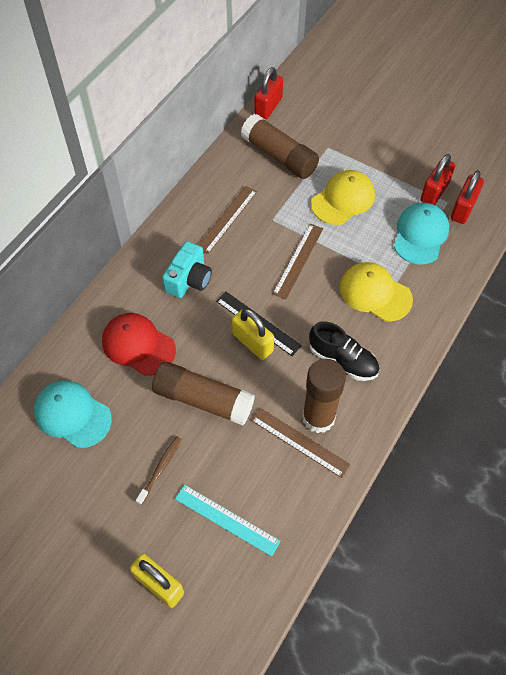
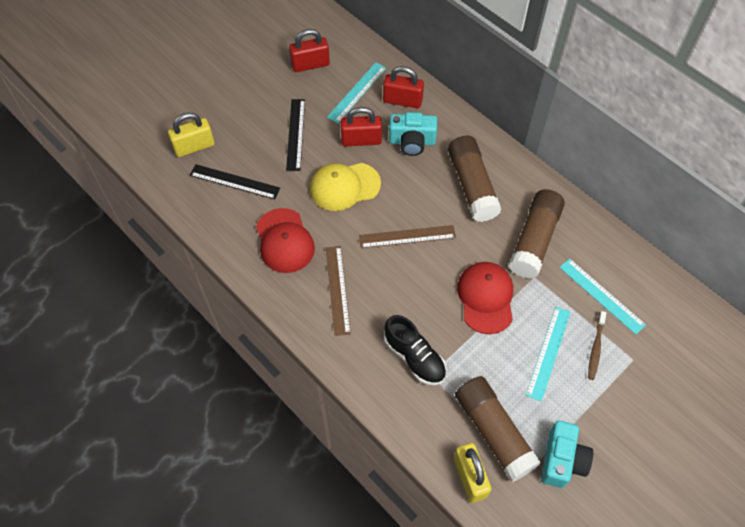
black ruler: [216,291,302,356] = 1 -> [190,164,280,199] [286,99,305,171] = 2
brown ruler: [198,186,257,254] [251,408,351,478] [273,224,323,299] = 3 -> [326,246,351,336] [359,225,456,248] = 2
red cap: [102,313,176,376] = 1 -> [256,208,315,273] [457,262,513,334] = 2
turquoise camera: [162,241,212,298] = 1 -> [389,112,437,156] [541,421,593,488] = 2
turquoise cap: [34,381,112,448] [394,203,449,265] = 2 -> none = 0
turquoise ruler: [175,485,281,557] = 1 -> [327,62,386,123] [526,307,571,402] [559,258,646,334] = 3
yellow cap: [311,170,375,225] [340,262,413,322] = 2 -> [310,163,381,211] = 1

